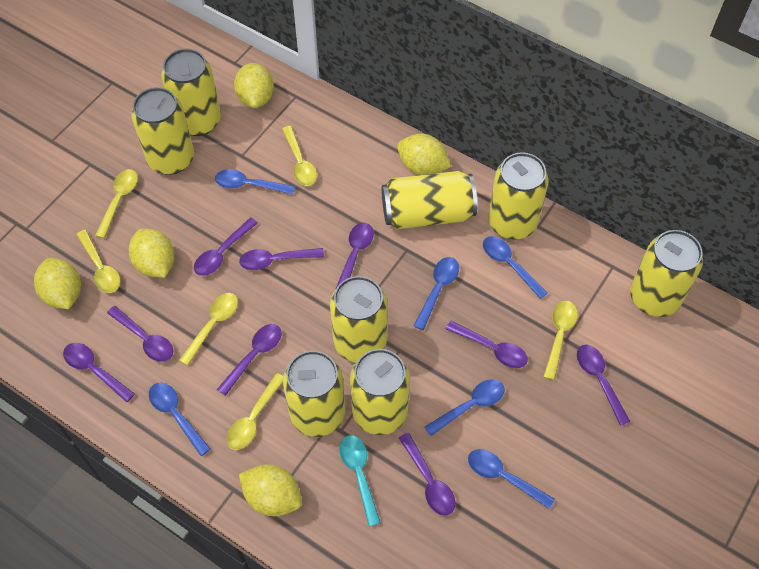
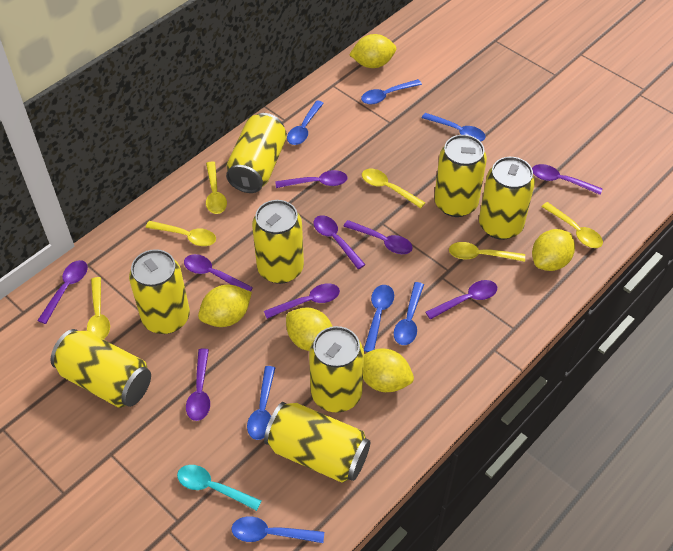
blue spoon: [149,382,210,456] [215,169,295,195] [414,257,459,330] [425,379,504,436] [468,449,555,509] [483,236,548,299] = 6 -> [231,516,324,543] [247,366,275,440] [287,100,324,145] [361,79,422,104] [364,285,394,352] [393,282,424,345] [422,113,486,141] = 7

